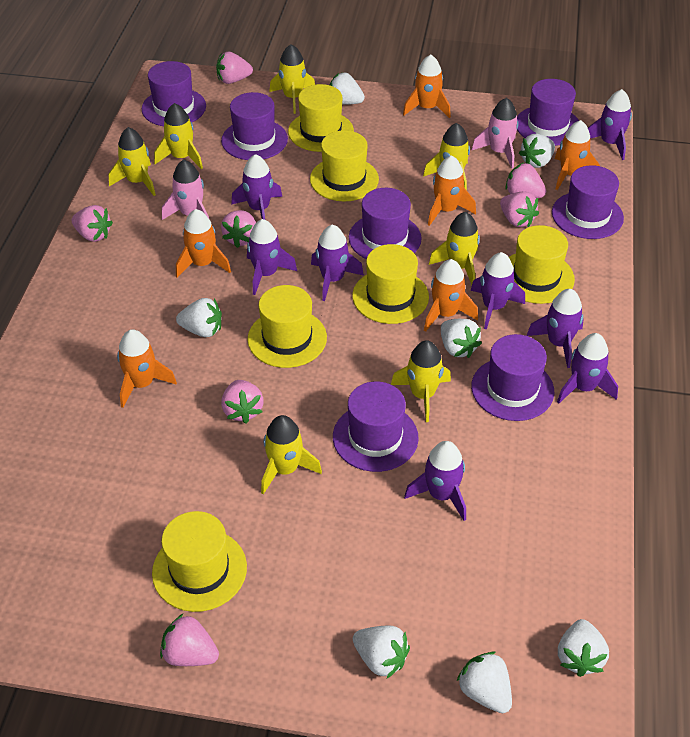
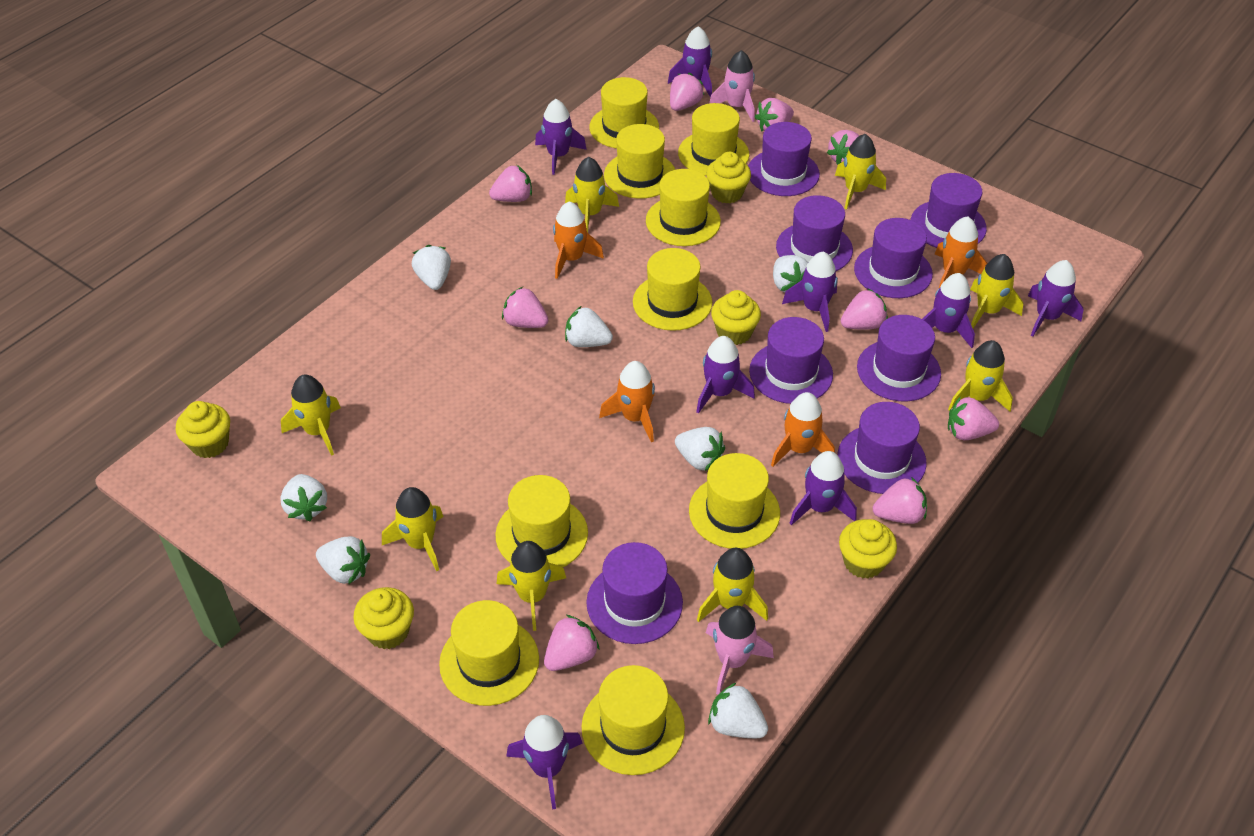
orange rocket: [117,329,177,408] [176,209,231,277] [403,54,451,118] [424,259,478,332] [428,155,476,226] [555,120,600,190] = 6 -> [553,201,604,279] [599,361,655,442] [771,392,835,467] [935,216,987,288] = 4
pink strawberry: [72,205,113,242] [160,613,219,666] [216,52,253,84] [221,210,256,248] [221,380,264,423] [500,192,539,227] [505,163,546,198] = 7 -> [489,165,532,202] [502,287,548,328] [544,615,600,671] [670,73,704,111] [755,98,794,132] [827,130,859,165] [841,289,888,330] [873,477,927,524] [948,397,999,440] = 9
purple hat: [142,61,206,126] [221,92,288,160] [333,381,419,472] [349,188,422,259] [471,334,554,421] [517,79,579,146] [552,165,624,239] = 7 -> [586,542,683,644] [748,122,820,196] [749,317,833,404] [776,195,853,271] [838,402,927,494] [854,218,933,298] [857,315,941,401] [911,173,987,248] = 8
yellow cupcake: none = 0 -> [176,401,230,458] [353,587,414,649] [706,152,751,203] [711,290,761,345] [839,519,897,579] = 5
yellow hat: [152,511,247,612] [248,285,327,368] [288,84,354,152] [310,130,379,201] [352,244,429,324] [509,225,575,304] = 6 -> [439,600,539,706] [495,475,588,567] [581,665,685,775] [589,77,659,148] [604,124,675,199] [633,248,712,331] [646,169,721,246] [678,103,749,176] [689,453,780,549] = 9
yellow rocket: [109,127,156,196] [154,103,203,169] [261,415,322,495] [269,44,315,114] [391,340,451,422] [423,123,470,190] [429,212,480,285] = 7 -> [281,374,341,456] [382,487,444,571] [496,541,566,631] [565,157,619,233] [697,548,768,622] [835,134,886,209] [948,340,1013,411] [970,254,1023,328] = 8

